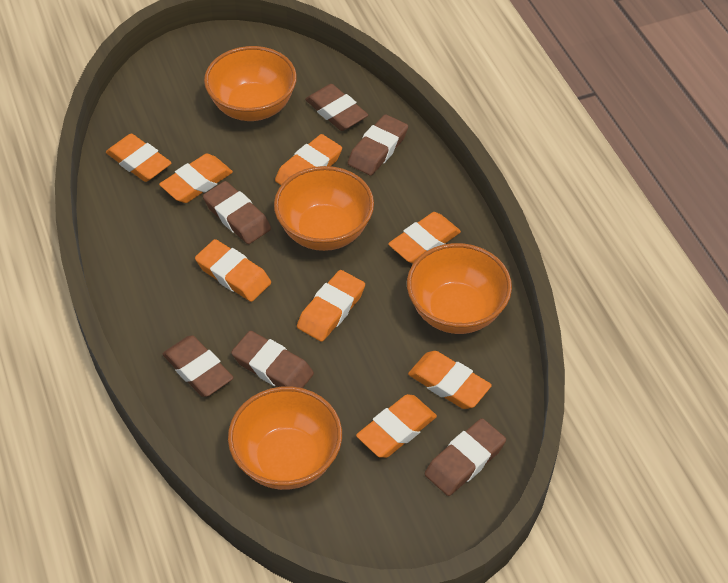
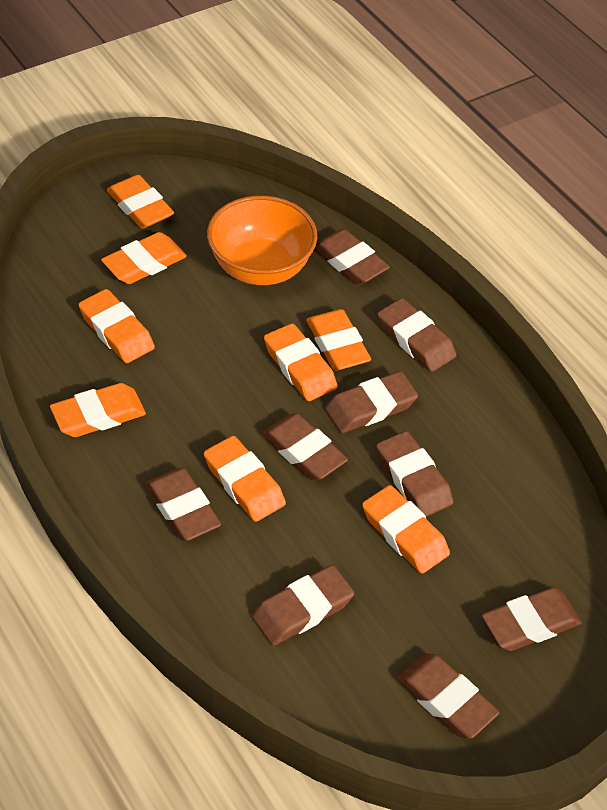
brown eraser: [163,335,234,397] [203,181,271,244] [231,331,314,388] [305,84,368,131] [348,114,408,176] [425,418,506,496] = 6 -> [145,468,221,541] [252,565,354,646] [262,413,348,480] [314,229,390,285] [325,371,418,433] [376,431,453,517] [378,298,457,372] [397,654,499,739] [482,587,582,651] = 9
orange bowl: [204,46,297,121] [228,386,342,490] [274,166,374,251] [407,243,512,334] = 4 -> [207,196,317,285] = 1

